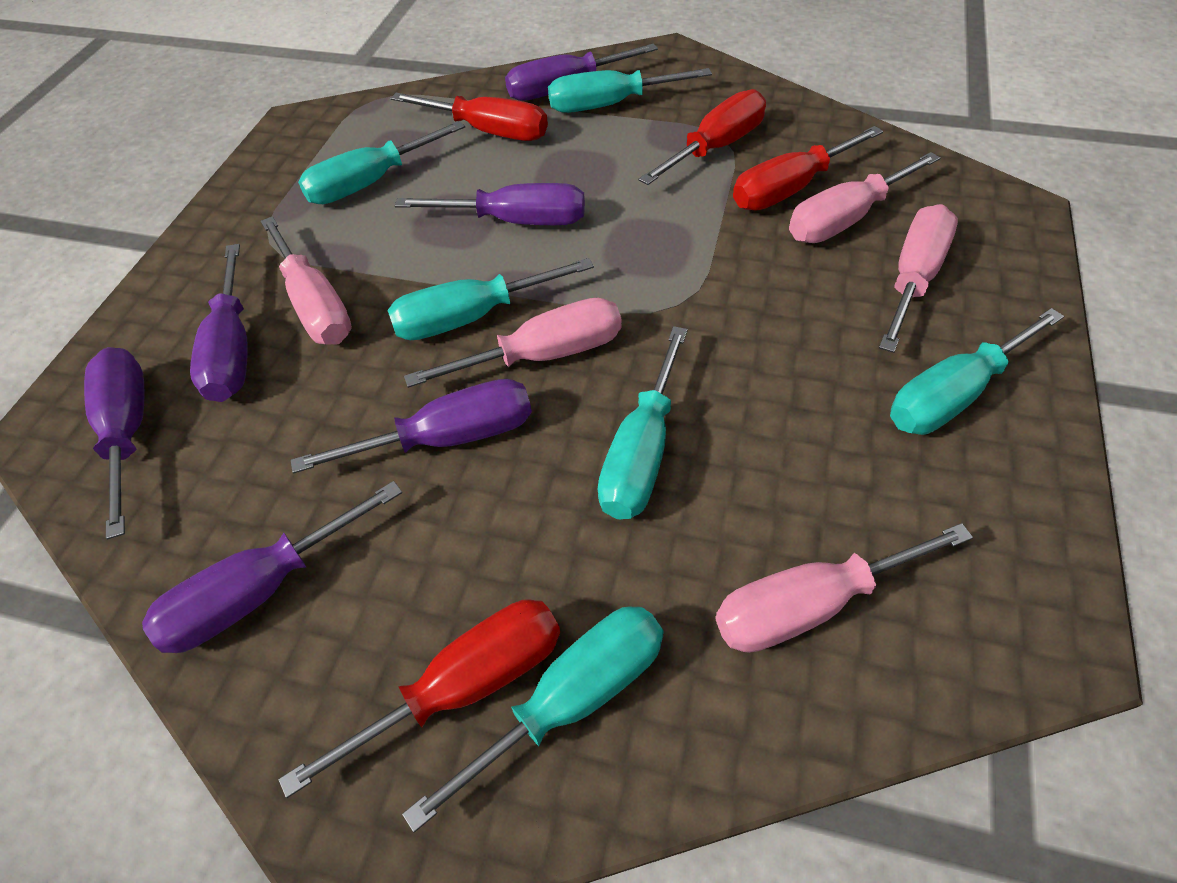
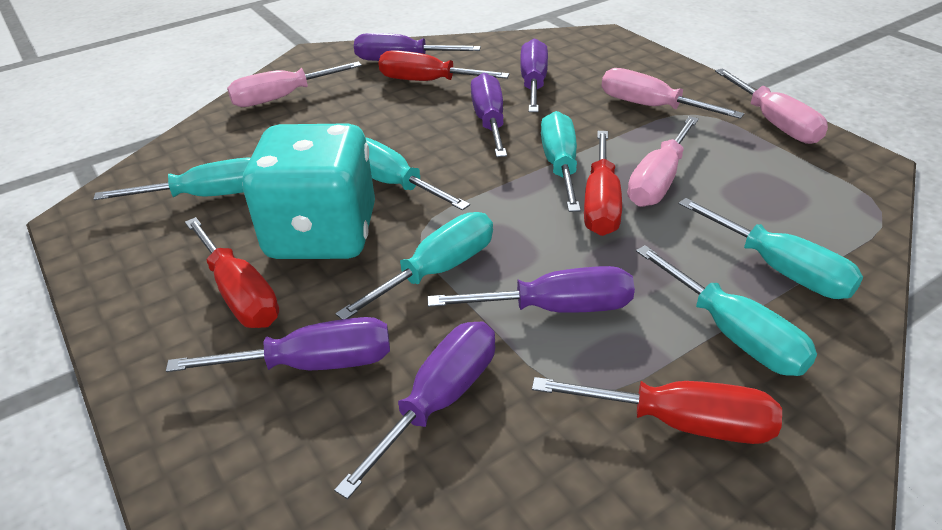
pink screwdriver: [261,216,352,345] [404,298,622,388] [716,523,973,653] [789,152,940,243] [879,204,958,353] = 5 -> [227,62,362,107] [601,68,744,119] [627,116,699,207] [715,68,828,144] = 4
turquoise dice: none = 0 -> [242,123,375,259] = 1

